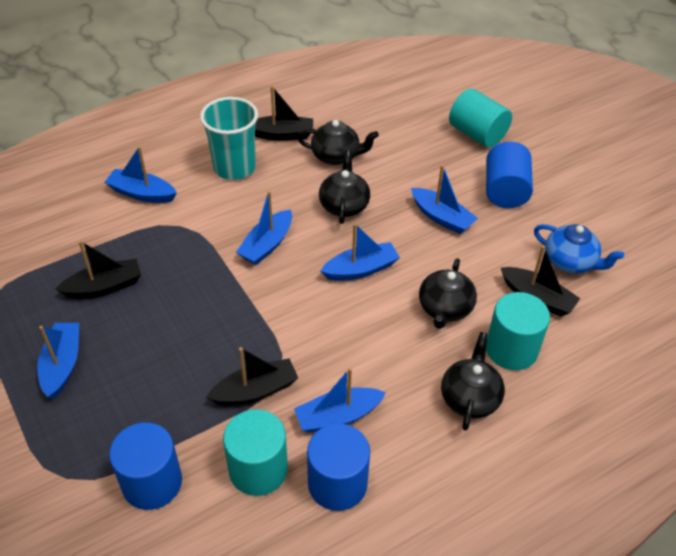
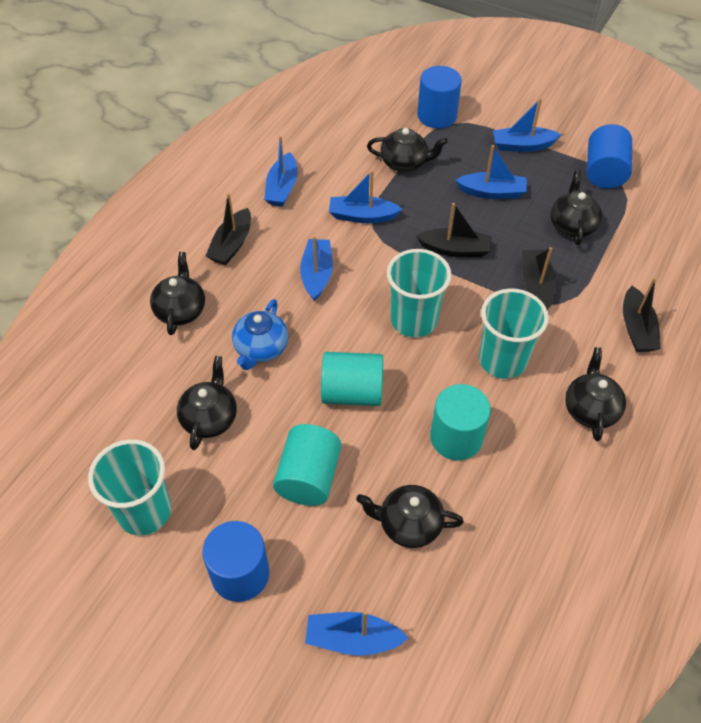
black teapot: [297,120,379,165] [319,150,370,224] [419,258,477,329] [441,332,505,431] = 4 -> [150,252,205,335] [177,356,237,450] [356,485,464,548] [367,128,448,172] [550,171,602,245] [565,347,626,441] = 6
turquoise cup: [200,97,258,180] = 1 -> [88,439,171,535] [387,249,452,337] [479,288,549,379] = 3

